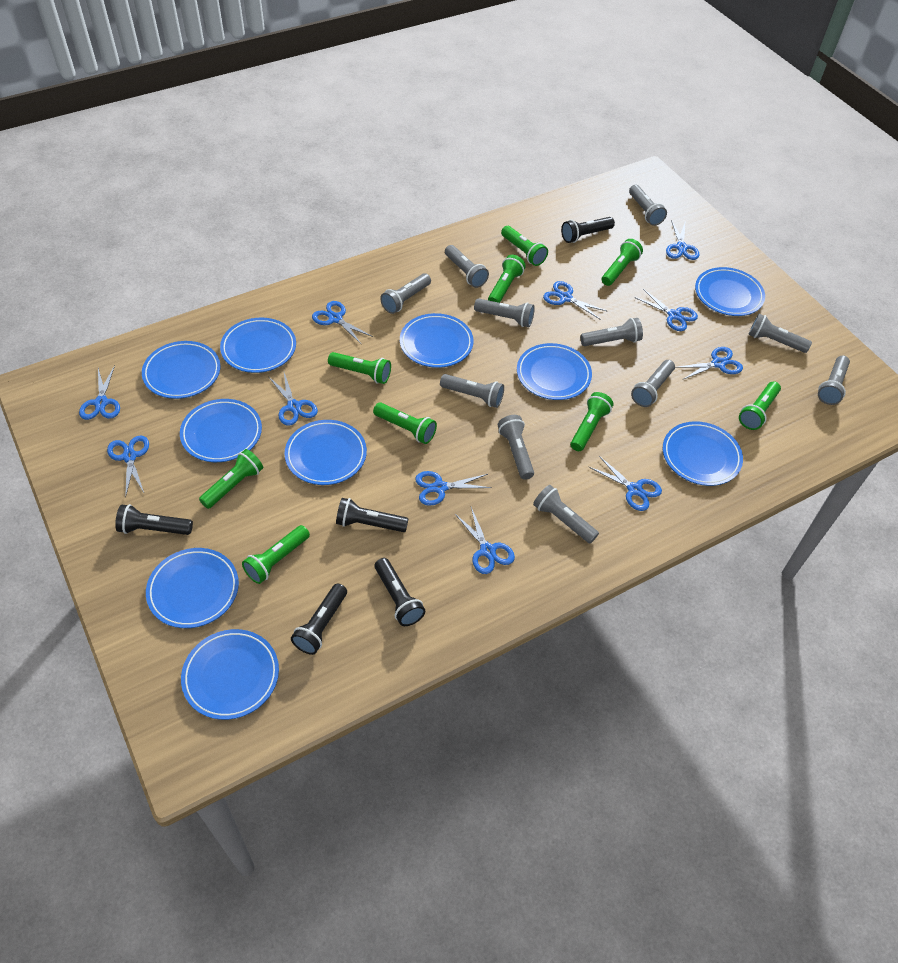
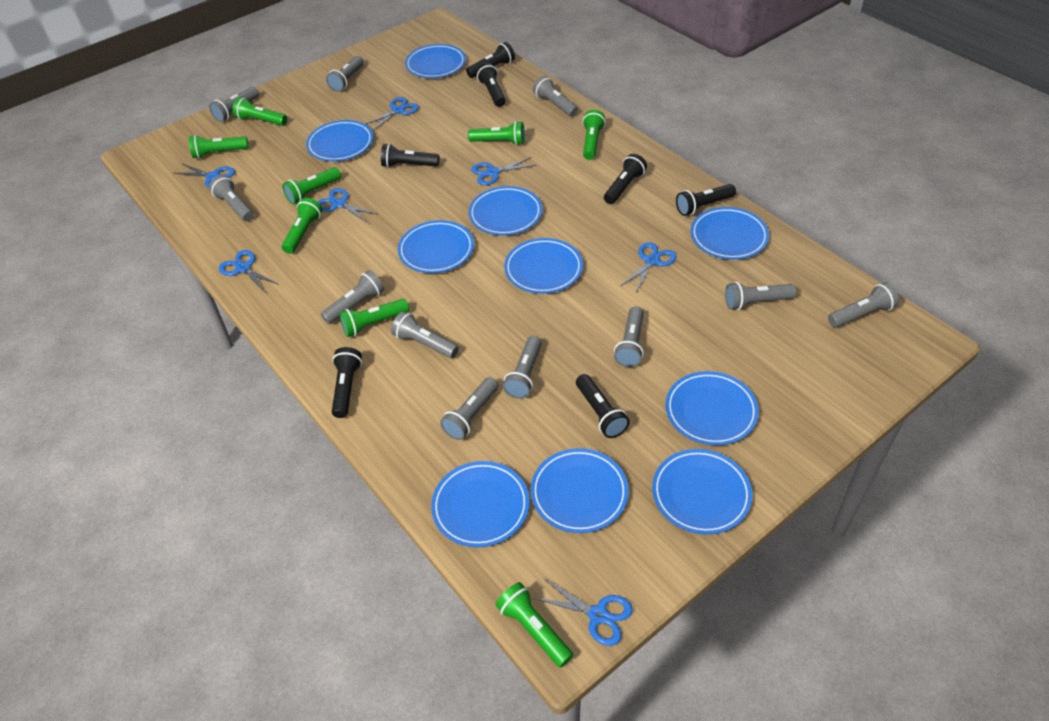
black flashlight: [115,504,193,535] [291,583,347,655] [336,498,408,532] [375,558,425,626] [561,217,615,243] = 5 -> [332,347,362,418] [381,144,439,168] [466,42,515,78] [476,63,506,107] [576,374,630,438] [604,154,647,204] [676,184,736,216] = 7
blue scissors: [79,365,120,420] [107,435,149,498] [268,373,318,425] [312,301,373,345] [415,471,492,506] [455,507,515,574] [543,281,608,319] [589,456,662,511] [634,289,698,331] [666,220,700,260] [675,347,743,380] = 11 -> [175,164,235,188] [219,250,278,293] [318,188,377,223] [365,97,419,131] [471,157,536,185] [533,578,633,646] [621,242,677,292] = 7
green flashlight: [199,449,263,509] [242,525,310,584] [328,352,391,384] [373,402,437,444] [488,255,526,303] [501,226,548,266] [571,392,613,451] [602,239,643,286] [739,381,781,430] = 9 -> [189,135,249,159] [232,97,287,126] [282,167,341,204] [282,198,322,254] [339,299,409,337] [468,121,525,145] [496,582,573,668] [582,110,606,160] = 8

